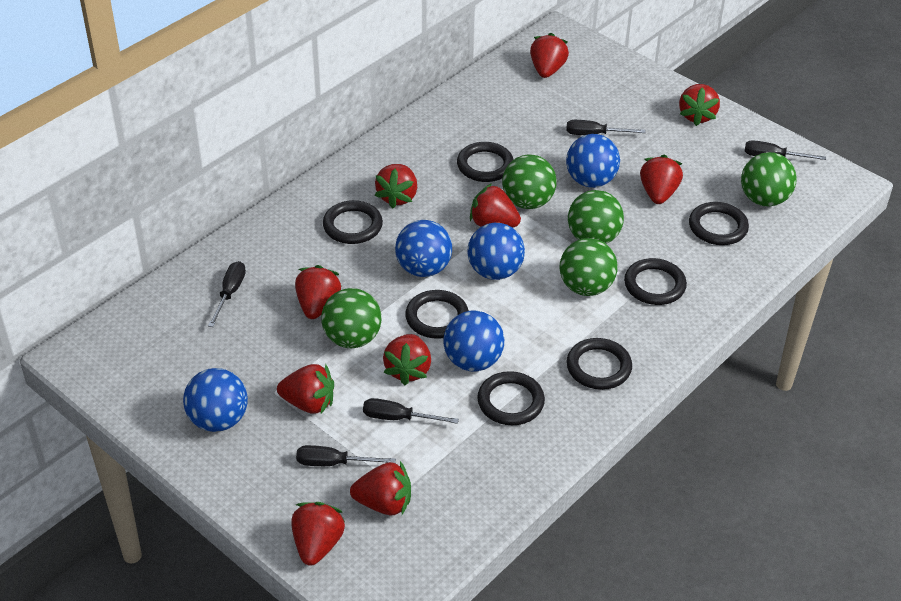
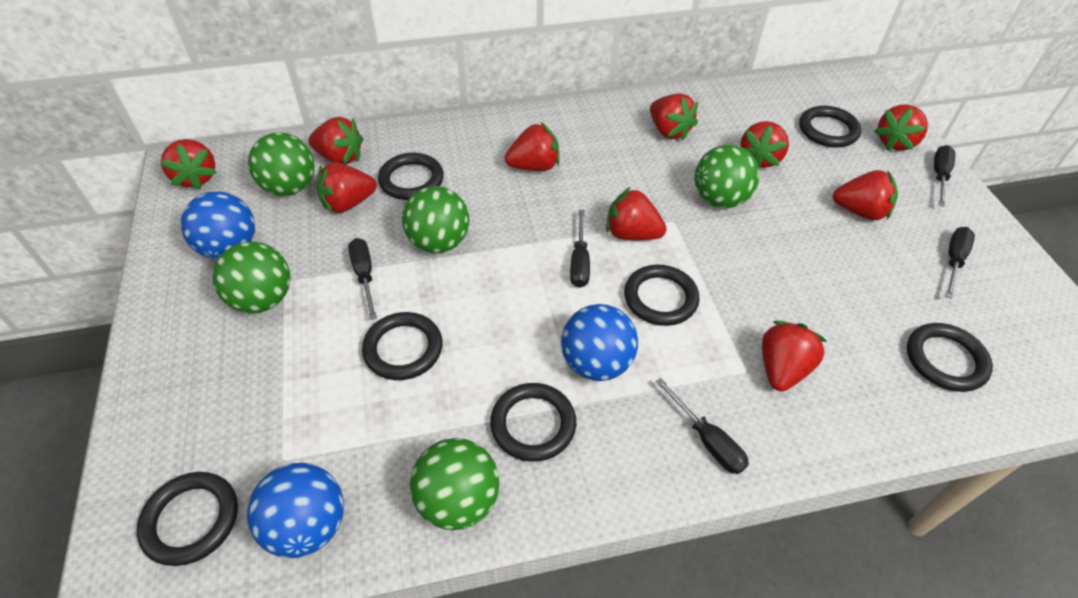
blue ball: [183,368,248,432] [395,220,452,277] [443,311,504,371] [468,223,525,280] [566,134,620,188] = 5 -> [181,191,255,259] [247,463,344,558] [561,304,638,381] = 3

